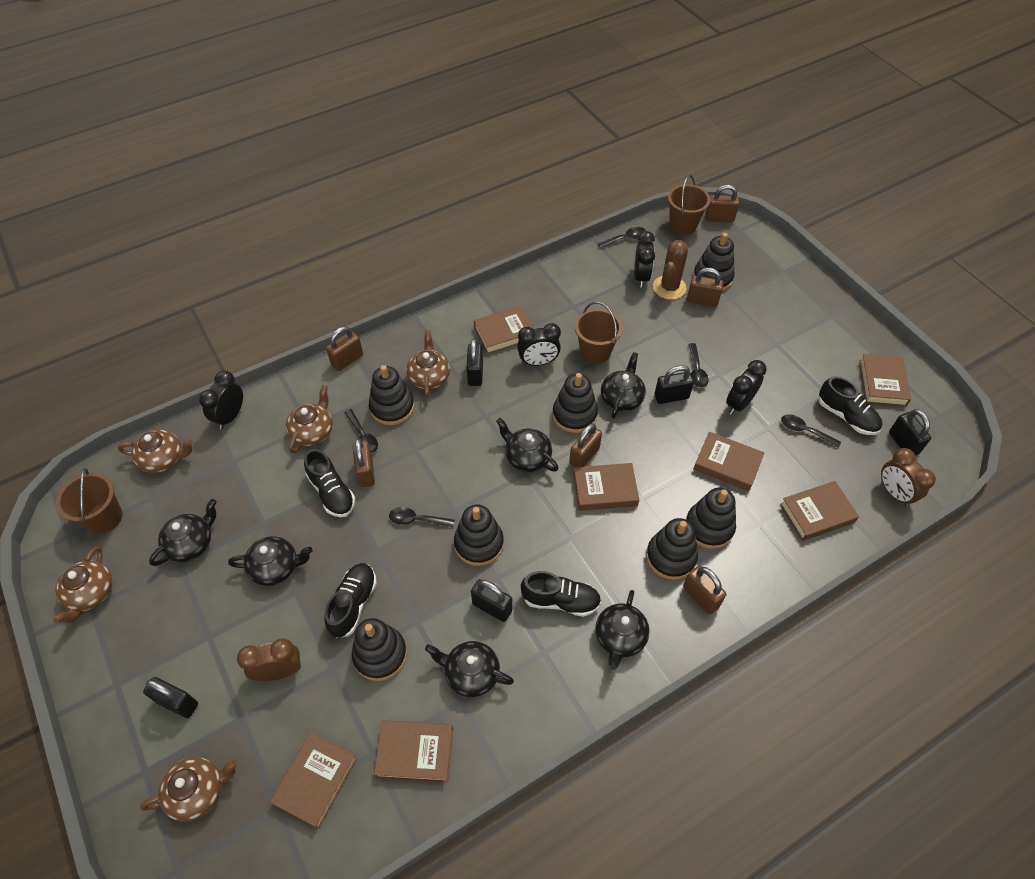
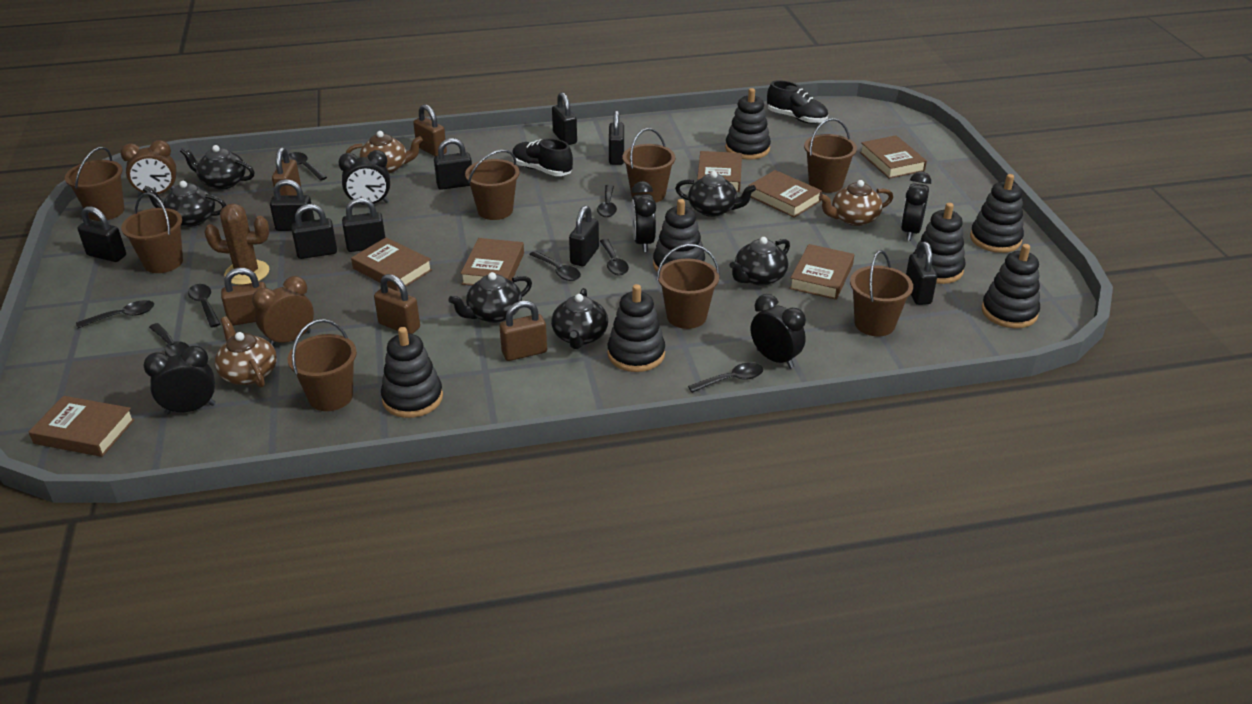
black clock: [199,371,243,429] [517,323,561,366] [634,231,655,288] [726,360,767,415] = 4 -> [143,346,216,414] [338,150,390,205] [631,181,656,252] [751,294,806,369] [901,171,931,241] = 5
black padlock: [143,677,198,718] [467,338,483,386] [471,579,512,622] [655,365,694,404] [889,409,931,456] = 5 -> [78,206,126,262] [270,179,315,231] [291,204,337,259] [342,198,385,252] [434,138,472,190] [552,92,577,145] [569,206,599,266] [609,110,624,165] [906,242,937,305] = 9
black shoe: [304,449,355,517] [324,563,377,638] [521,571,601,617] [819,376,882,435] = 4 -> [512,138,573,176] [767,80,828,124] = 2
black spoon: [344,409,378,453] [389,507,455,527] [598,227,646,248] [688,343,709,388] [781,414,841,448] = 5 -> [76,300,154,329] [149,323,189,357] [188,284,220,328] [288,152,327,181] [529,251,581,281] [597,185,617,217] [600,239,629,275] [688,362,763,393] = 8
brown bucket: [56,468,123,534] [575,301,623,364] [668,175,711,235] = 3 -> [65,147,125,221] [121,192,183,273] [288,319,357,411] [465,150,520,220] [623,128,675,203] [657,244,720,329] [804,118,857,193] [850,250,913,336] = 8
brown padlock: [326,326,363,371] [353,438,375,487] [569,423,602,467] [683,566,726,614] [687,268,724,307] [705,185,740,222] = 6 -> [221,268,266,326] [272,147,301,196] [374,274,420,334] [413,104,447,156] [500,301,547,361] = 5
brown teapot: [53,546,112,624] [118,429,193,473] [140,757,238,822] [286,385,333,454] [406,330,450,398] = 5 -> [215,316,277,387] [346,131,423,174] [819,180,893,226] = 3

